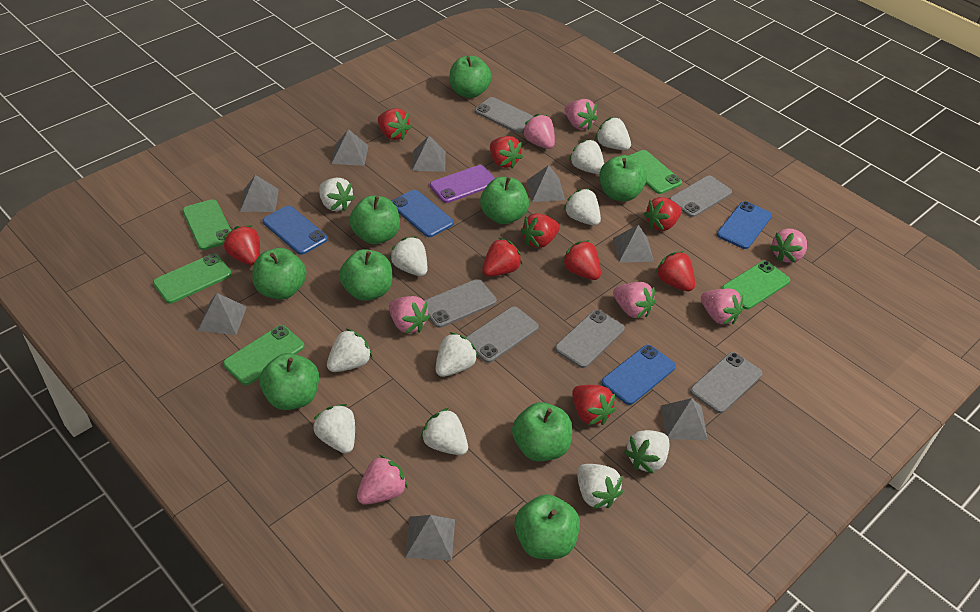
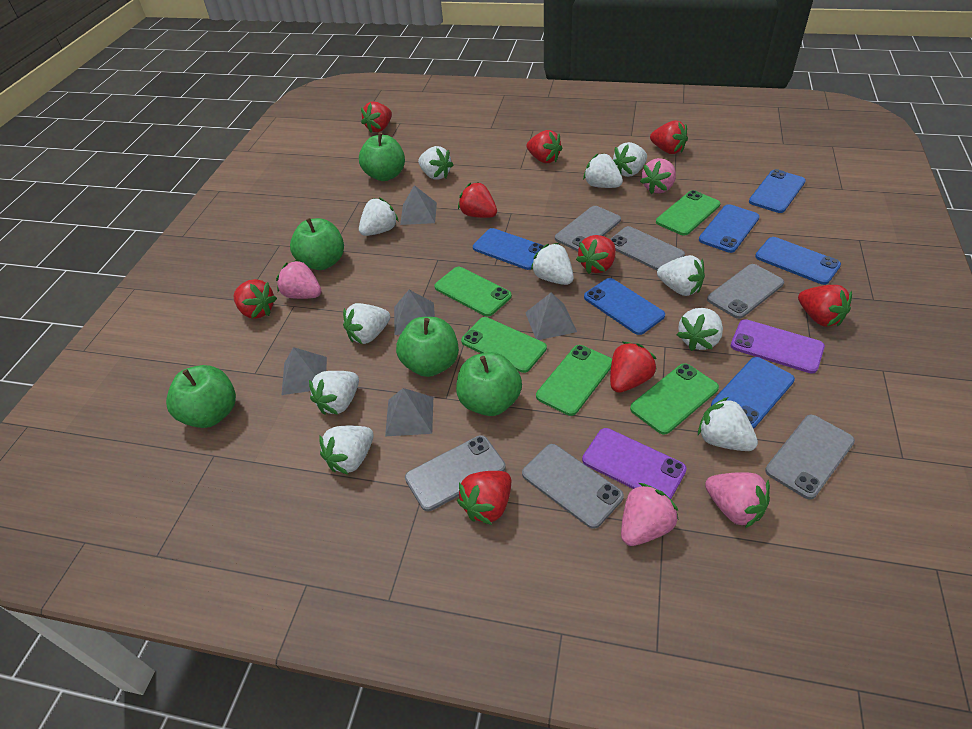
blue phone: [262,205,328,255] [392,190,454,237] [601,345,676,405] [717,201,772,249] = 4 -> [473,228,544,270] [584,278,665,335] [699,204,760,253] [711,357,795,429] [749,169,806,213] [755,237,841,285] = 6
green apple: [252,248,307,300] [259,353,319,410] [339,249,392,301] [349,195,400,244] [449,56,492,98] [480,177,529,224] [512,402,572,461] [515,494,580,559] [599,155,647,201] = 9 -> [166,365,236,428] [290,218,344,270] [359,133,405,181] [396,317,459,377] [456,352,522,416] = 5
grey pyramid: [198,293,247,335] [240,175,279,212] [331,129,369,166] [405,515,455,561] [412,136,446,172] [527,165,565,202] [613,225,654,263] [661,398,708,440] = 8 -> [282,347,327,395] [385,388,433,437] [394,290,435,335] [400,185,437,225] [525,293,577,340] = 5
pink strawberry: [357,455,408,505] [389,296,430,334] [522,114,555,149] [565,99,598,130] [613,282,655,319] [701,288,743,325] [770,229,807,263] = 7 -> [276,260,321,299] [621,483,679,546] [640,158,676,194] [705,472,770,528] = 4
purple phone: [430,165,495,203] = 1 -> [582,428,687,499] [731,319,825,374] = 2

